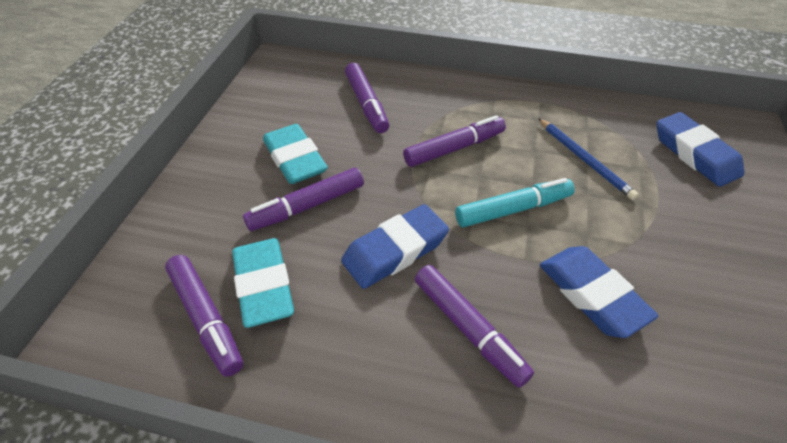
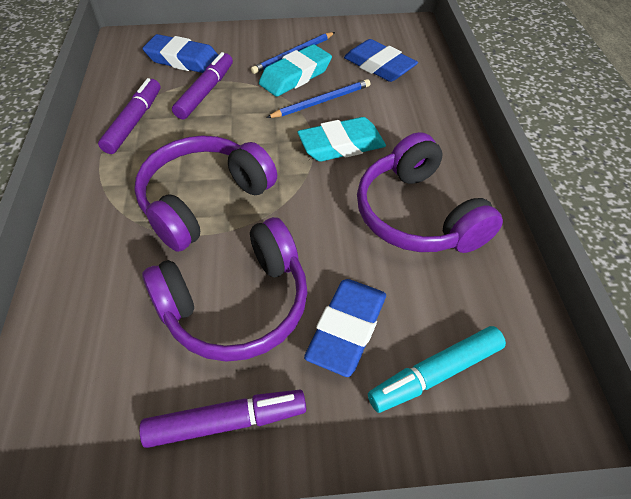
blue pencil: [538,118,638,200] = 1 -> [251,32,335,74] [266,79,370,118] = 2
purple headphones: none = 0 -> [134,135,277,252] [142,217,307,362] [357,132,503,253] = 3
purple marker: [165,255,243,377] [243,167,364,231] [345,63,389,133] [403,115,506,167] [415,265,534,388] = 5 -> [98,78,161,154] [139,390,306,448] [172,52,233,120] = 3

